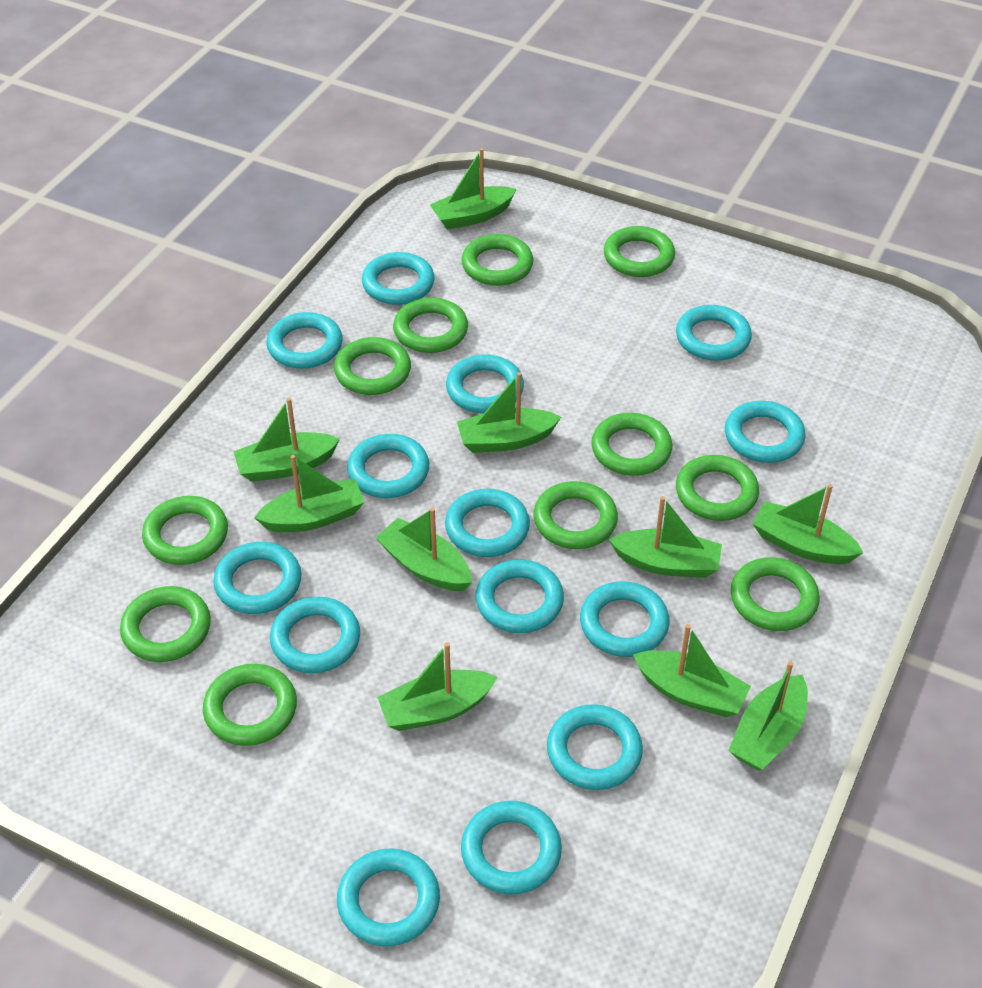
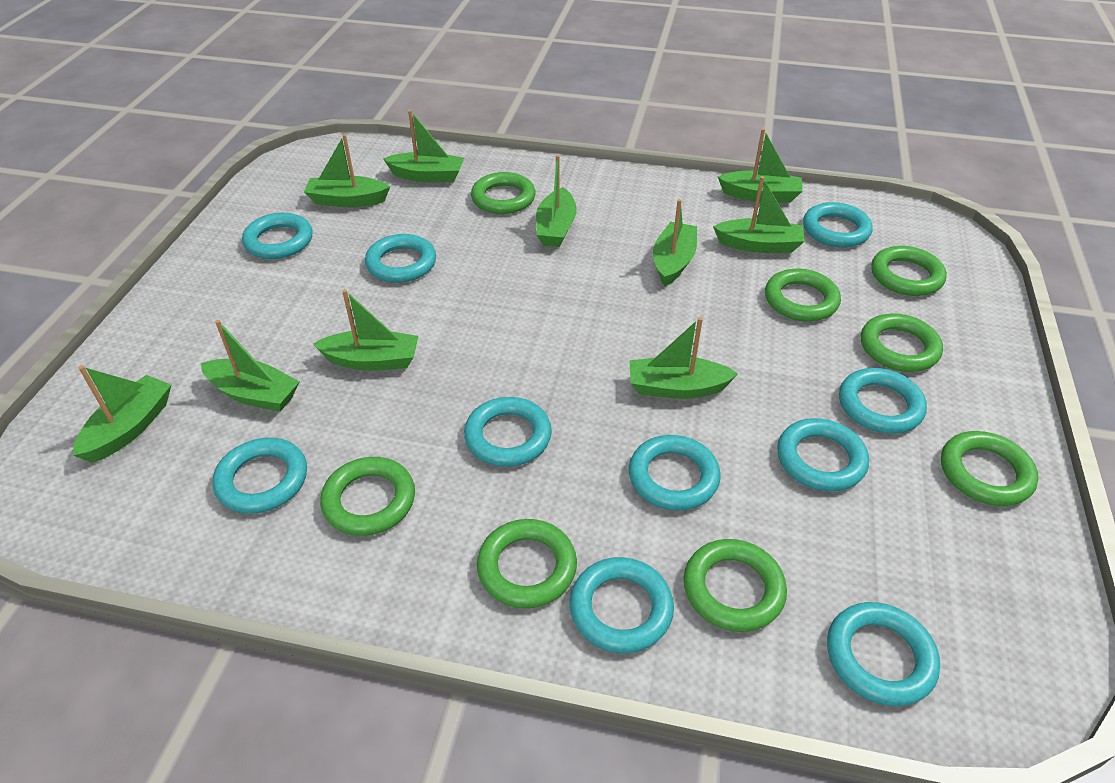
green ring: [120,586,211,662] [142,496,228,565] [203,664,297,746] [334,337,411,395] [393,297,468,353] [461,234,533,286] [533,481,618,549] [591,413,672,476] [604,226,675,277] [676,455,759,521] [731,557,820,631] = 11 -> [320,457,415,536] [471,172,536,214] [477,519,577,608] [683,539,787,632] [765,269,841,322] [861,313,943,372] [871,246,947,296] [941,431,1038,506] = 8
turquoise ring: [213,542,301,614] [266,312,343,369] [270,597,360,673] [337,848,440,946] [347,434,429,498] [362,252,435,305] [445,489,530,557] [446,354,524,413] [461,801,562,895] [476,559,564,633] [547,704,643,790] [580,581,670,657] [676,305,752,361] [725,401,805,463] = 14 -> [213,437,307,514] [242,213,313,259] [365,234,436,283] [464,397,552,467] [570,557,674,653] [629,435,721,511] [777,418,869,492] [803,202,873,248] [827,602,940,706] [839,368,927,434] = 10

